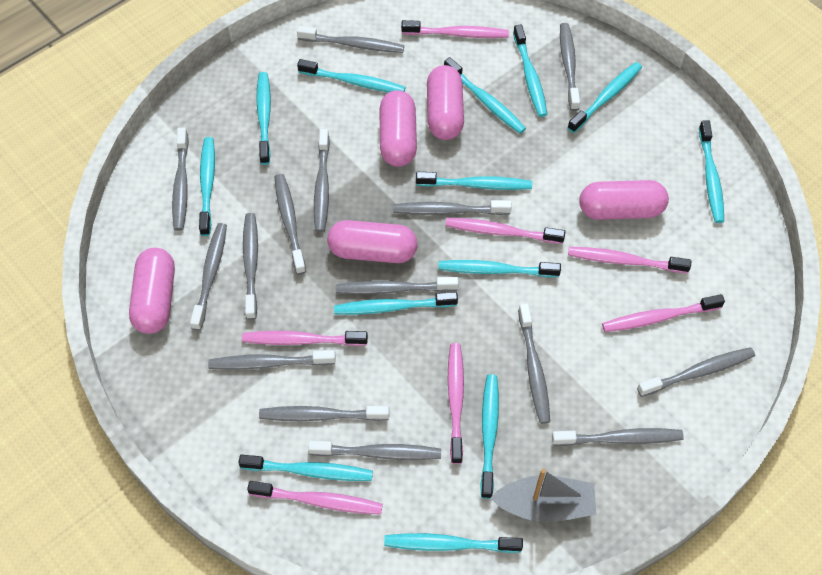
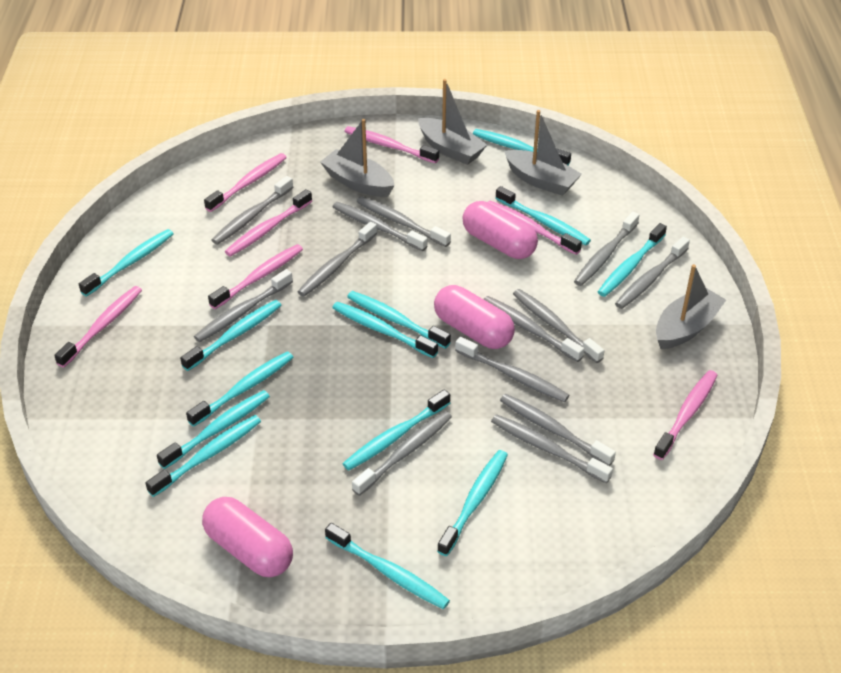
grey boat: [491,469,596,522] = 1 -> [320,119,395,197] [418,79,487,165] [504,110,582,196] [656,264,726,349] = 4
grey toothbrush: [172,127,189,231] [190,223,227,331] [208,350,336,370] [243,213,258,320] [259,406,389,421] [275,174,306,275] [297,26,404,53] [308,441,441,460] [314,129,330,232] [336,277,459,294] [393,200,512,215] [518,303,550,424] [552,428,684,446] [560,23,580,111] [637,347,755,397] = 15 -> [194,269,293,342] [212,176,293,245] [297,222,377,297] [333,202,428,251] [352,411,452,496] [357,196,451,247] [455,337,569,402] [484,296,584,362] [491,414,613,483] [500,394,616,466] [513,289,604,363] [574,212,639,286] [615,237,690,309] = 13
pink capsule: [129,248,175,334] [327,220,418,263] [379,90,417,167] [427,65,464,140] [579,180,669,220] = 5 -> [202,497,293,577] [434,285,515,349] [462,201,538,259] = 3

